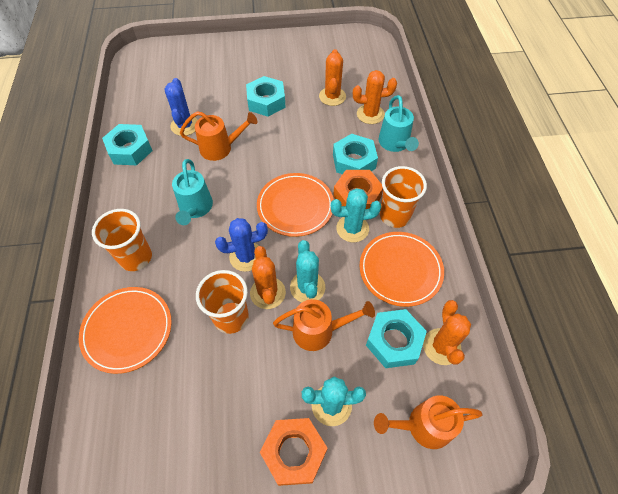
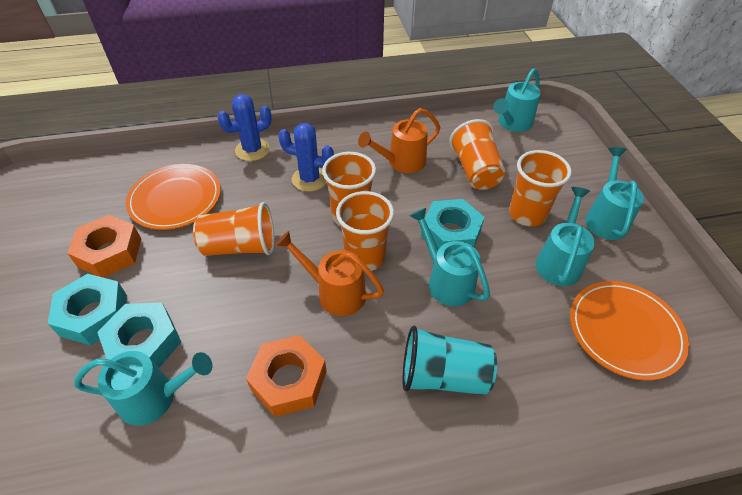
orange cactus: [250,246,286,309] [319,49,346,106] [353,70,397,124] [423,300,471,365] = 4 -> none = 0
orange cup: [92,209,152,271] [196,270,249,334] [380,166,427,228] = 3 -> [193,202,274,256] [322,152,376,226] [336,191,394,271] [449,119,506,190] [509,150,572,226] = 5
orange plate: [79,287,172,374] [257,173,334,237] [360,232,444,307] = 3 -> [126,164,221,230] [570,281,689,381] = 2
orange watering can: [180,111,258,161] [273,299,375,351] [374,395,483,449] = 3 -> [275,231,384,316] [358,108,440,173] = 2
turquoise cactus: [290,240,325,302] [302,377,366,426] [331,188,381,242] = 3 -> none = 0
turquoise cup: none = 0 -> [402,326,497,395] = 1
turquoise nut: [102,124,152,165] [246,76,286,117] [333,134,378,174] [366,309,427,368] = 4 -> [48,274,127,345] [97,303,181,368] [421,199,484,249] = 3
turquoise watering can: [172,159,213,225] [378,95,419,152] = 2 -> [74,351,212,426] [409,208,490,306] [493,68,541,132] [536,187,595,286] [585,147,644,240] = 5

